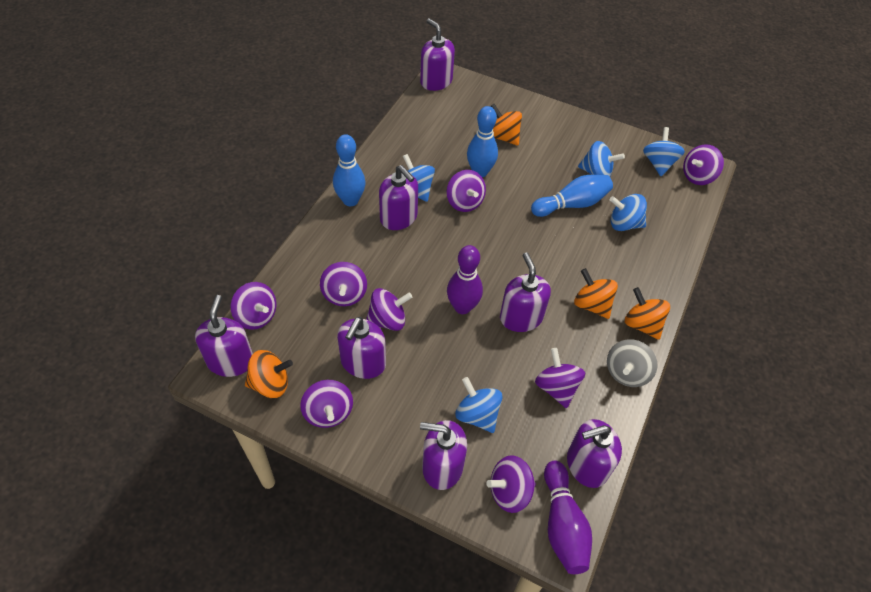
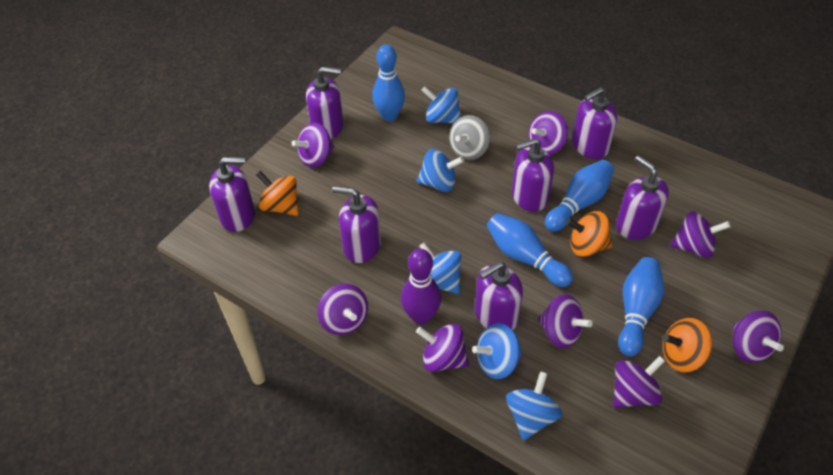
blue bowling pin: [333,134,366,206] [467,106,498,177] [531,175,613,217] = 3 -> [372,44,405,121] [487,213,573,287] [545,160,614,232] [618,257,664,357] = 4
orange spinning top: [245,350,293,398] [490,104,522,146] [574,268,618,319] [625,287,670,340] = 4 -> [256,171,299,216] [566,211,612,257] [663,318,712,372] = 3
purple bowling pin: [447,245,483,314] [544,461,592,574] = 2 -> [401,249,441,325] = 1

